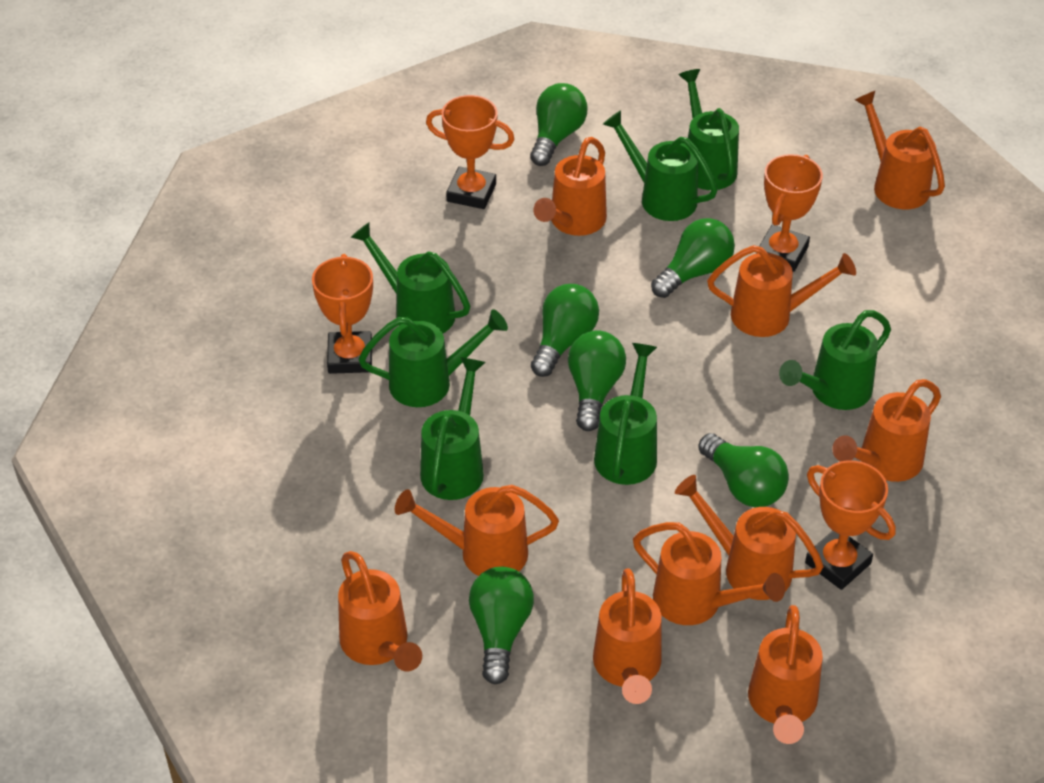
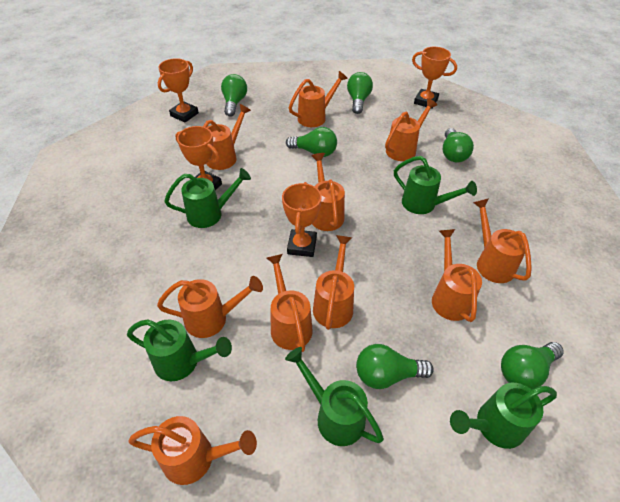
green watering can: [350,222,470,333] [358,309,508,407] [420,357,486,500] [594,343,657,485] [603,110,718,221] [678,69,739,190] [779,310,891,410] = 7 -> [127,319,232,381] [164,168,251,228] [285,347,384,446] [394,156,477,214] [450,383,557,449] = 5

